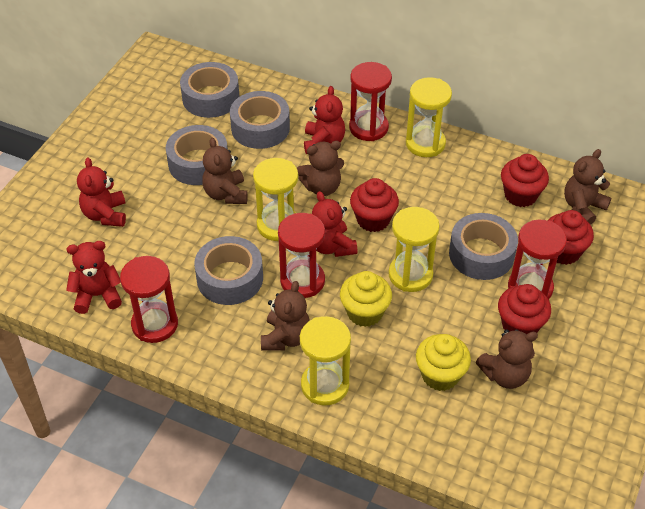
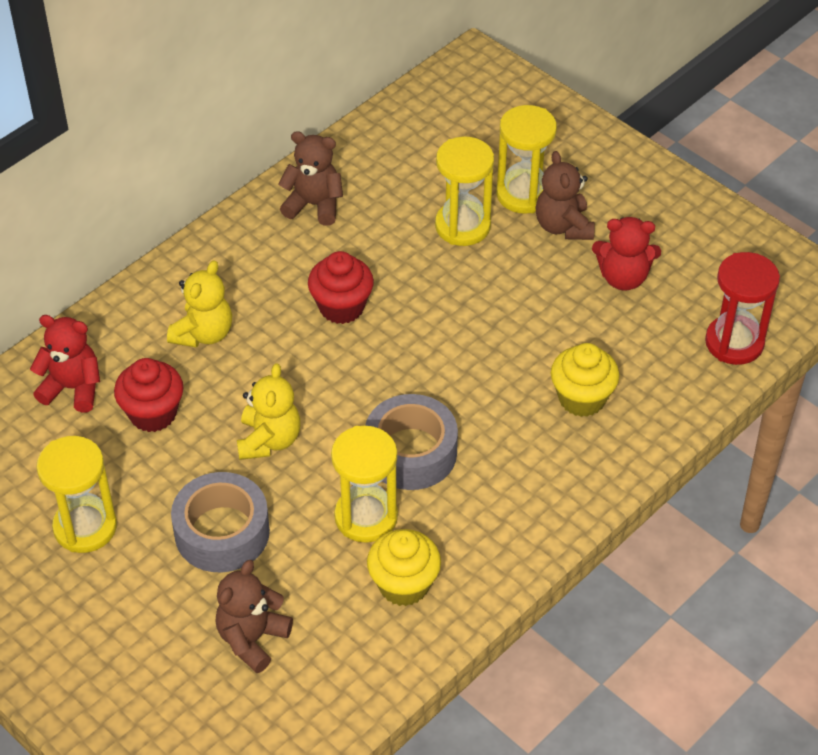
brown teddy bear: [202,138,248,204] [261,281,310,351] [297,141,344,196] [476,329,538,389] [564,149,611,225] = 5 -> [215,560,293,673] [278,131,343,226] [535,151,595,240] = 3
grey tape: [166,125,228,185] [180,62,239,118] [194,236,263,305] [230,91,290,149] [449,213,518,280] = 5 -> [171,472,270,572] [365,394,458,490] = 2
red cupcake: [350,178,399,232] [498,284,551,334] [501,154,549,207] [548,210,594,265] = 4 -> [114,358,184,432] [308,251,374,324] = 2
red hourglass: [120,256,178,343] [278,213,325,298] [349,62,392,141] [508,220,567,299] = 4 -> [705,252,780,365] = 1
red teddy bear: [66,241,122,314] [77,158,126,227] [304,86,345,154] [312,191,357,257] = 4 -> [30,315,100,413] [592,217,661,291] = 2
yellow teddy bear: none = 0 -> [167,260,232,348] [237,363,300,460] = 2

